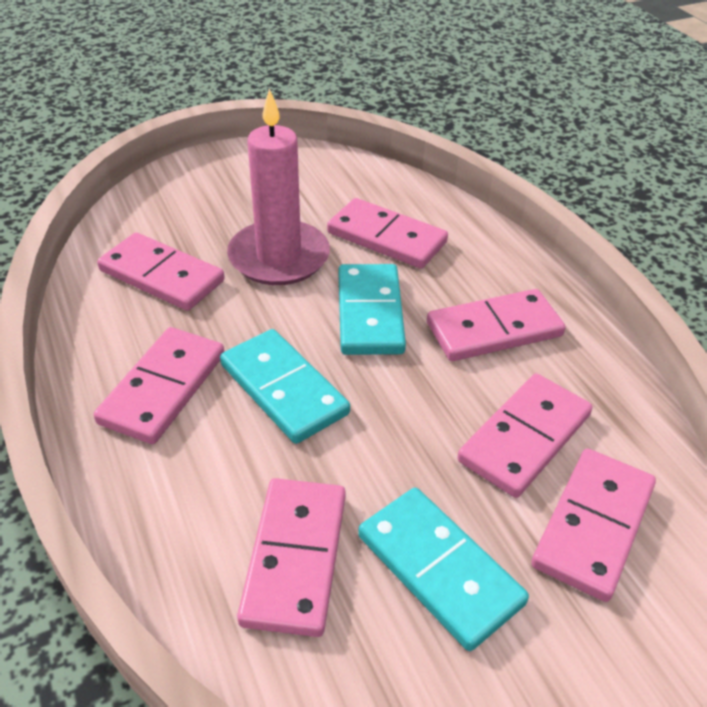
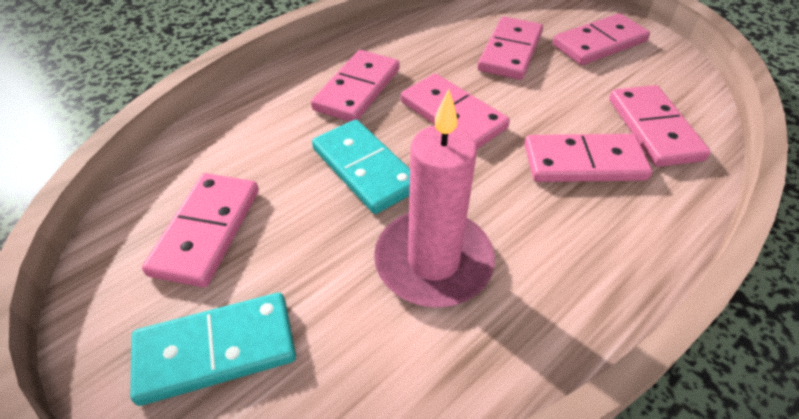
turquoise domino: [220,329,350,444] [339,264,406,355] [358,488,529,651] = 3 -> [130,293,296,406] [312,120,410,214] = 2

